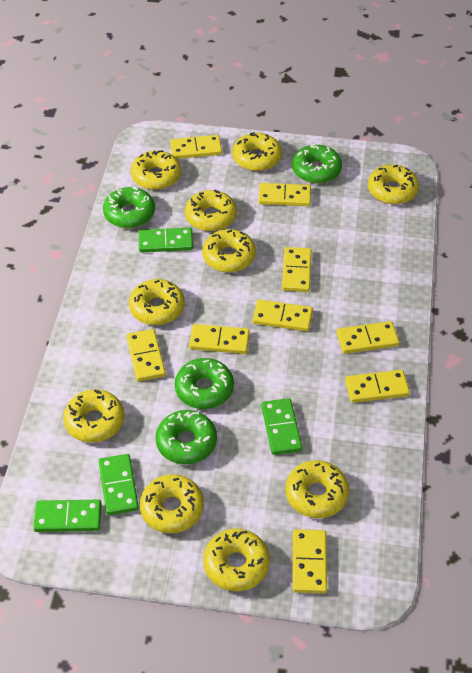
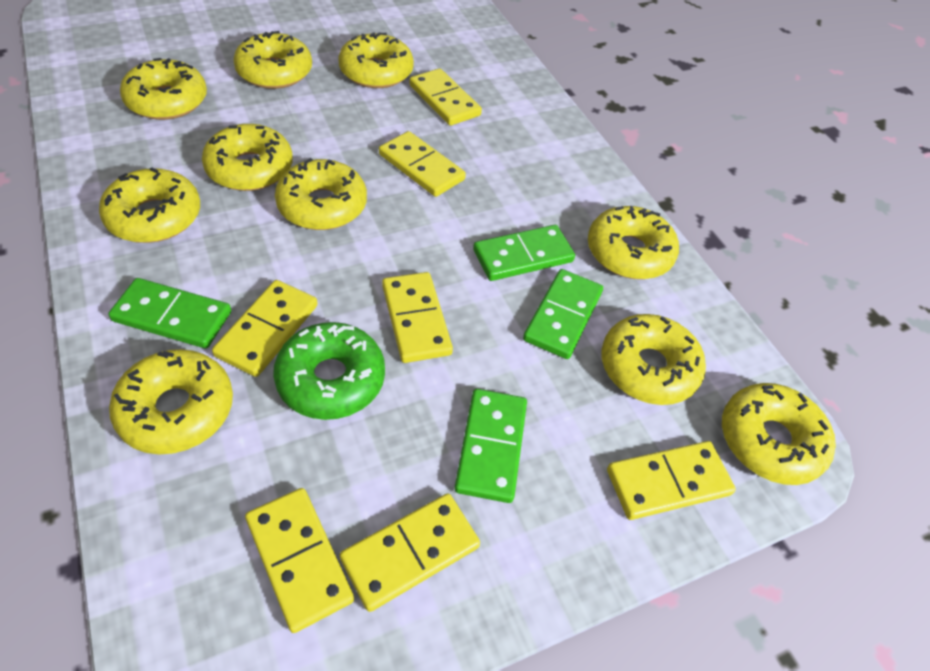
green donut: [103,186,155,228] [156,410,217,464] [175,358,234,409] [292,144,342,184] = 4 -> [273,322,385,420] = 1
yellow domino: [126,329,166,382] [170,135,222,159] [189,324,250,354] [253,299,313,331] [258,183,311,206] [282,247,312,292] [293,529,327,593] [337,321,399,354] [345,370,410,403] = 9 -> [212,280,318,377] [245,488,354,633] [340,493,480,612] [379,131,466,197] [382,272,453,363] [409,68,482,126] [607,441,736,520] = 7

